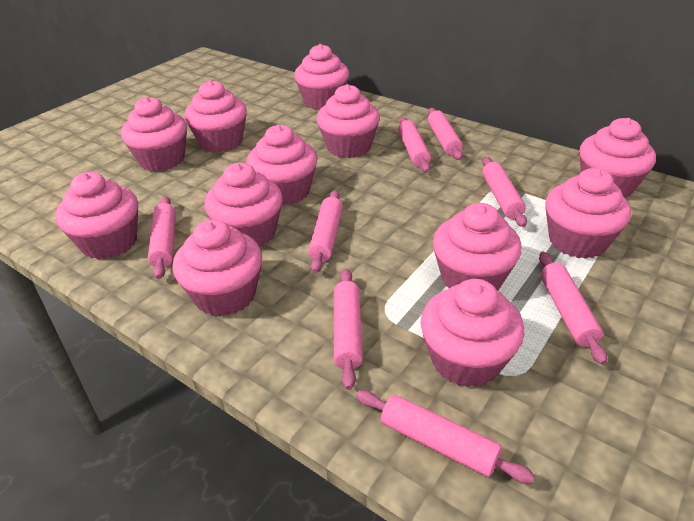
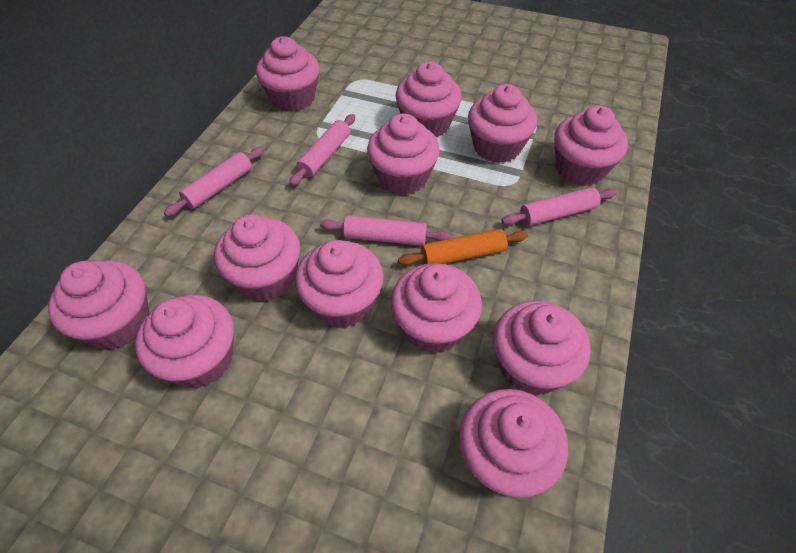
orange rolling pin: none = 0 -> [398,229,528,265] = 1
pink rolling pin: [148,196,176,279] [308,190,343,273] [334,269,363,390] [356,390,535,484] [398,117,431,173] [428,108,463,160] [482,157,527,227] [539,252,607,365] = 8 -> [164,147,264,216] [289,114,355,186] [320,215,451,246] [501,187,617,226] = 4

